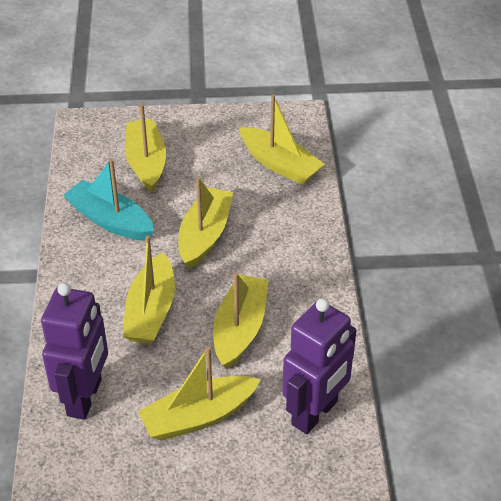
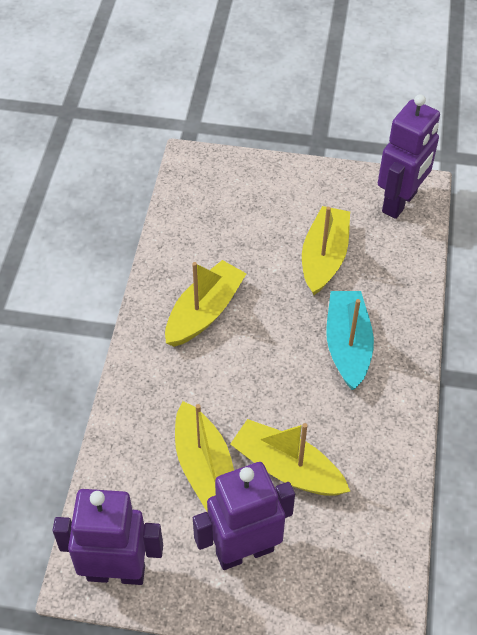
purple robot: [41,283,108,420] [282,298,356,434] = 2 -> [53,489,163,585] [193,462,295,570] [378,94,440,219] = 3
yellow boat: [123,236,175,344] [125,104,166,193] [138,346,261,441] [178,177,233,269] [213,272,268,369] [239,94,325,185] = 6 -> [165,260,247,347] [175,401,234,513] [231,419,350,496] [302,206,350,295] = 4

